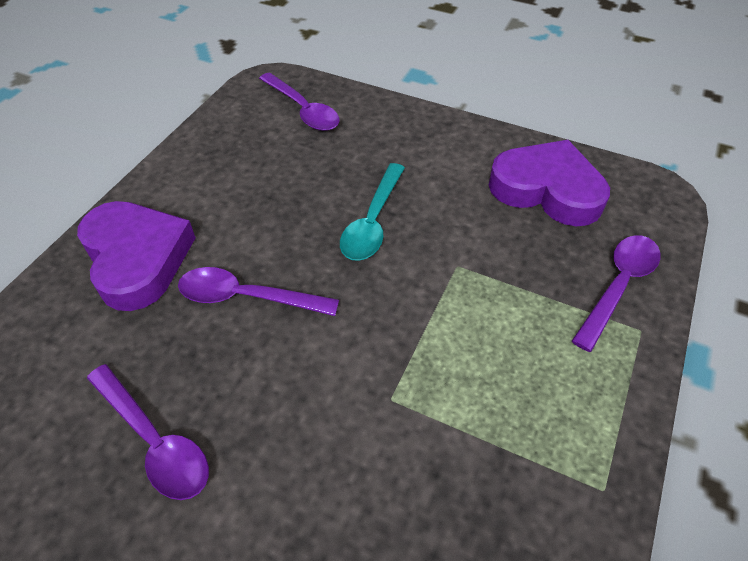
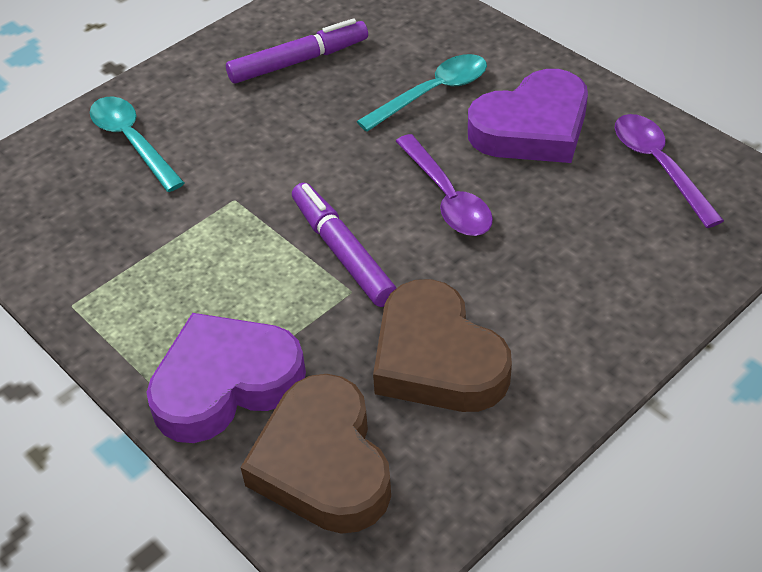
brown heart: none = 0 -> [240,374,391,534] [373,279,512,412] = 2
purple marker: none = 0 -> [226,18,368,83] [292,183,396,307] = 2
purple spoon: [87,364,209,500] [178,267,339,316] [259,73,339,131] [572,235,660,352] = 4 -> [396,134,493,236] [615,114,724,228] = 2
turquoise spoon: [340,163,405,261] = 1 -> [90,97,185,192] [356,54,487,132] = 2

